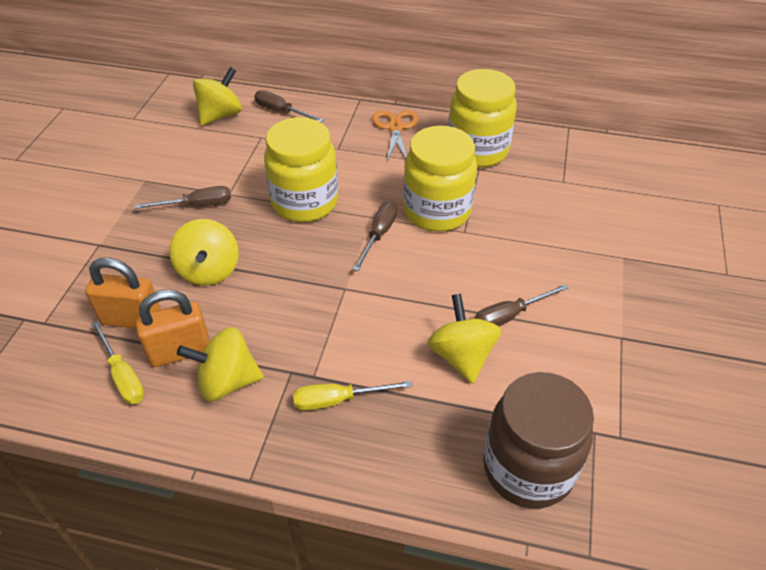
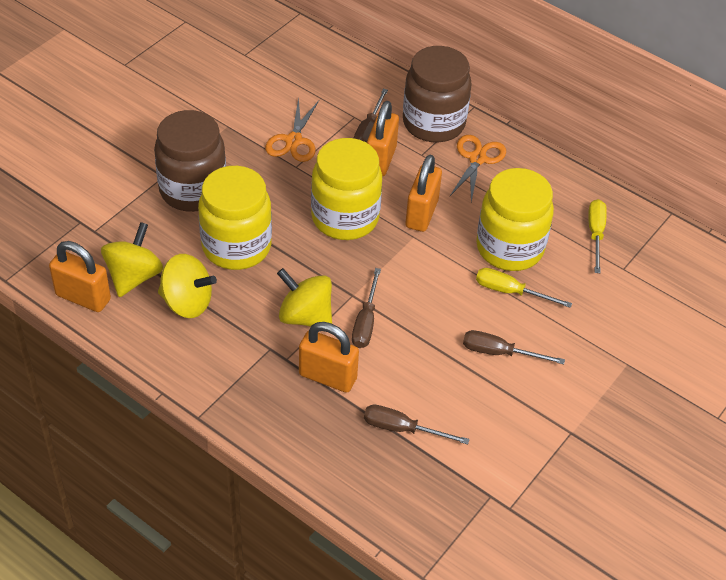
brown jar: [483,372,594,509] = 1 -> [154,110,226,212] [403,46,472,142] = 2
orange padlock: [85,258,161,329] [135,289,210,367] = 2 -> [49,241,111,312] [299,322,359,393] [367,101,399,176] [405,155,442,232] = 4
orange scissors: [372,110,418,161] = 1 -> [265,97,319,162] [450,135,506,202] = 2
yellow spinning top: [169,219,239,285] [177,327,264,401] [193,67,242,126] [427,294,501,384] = 4 -> [101,222,163,297] [158,254,217,318] [277,268,332,327] = 3

